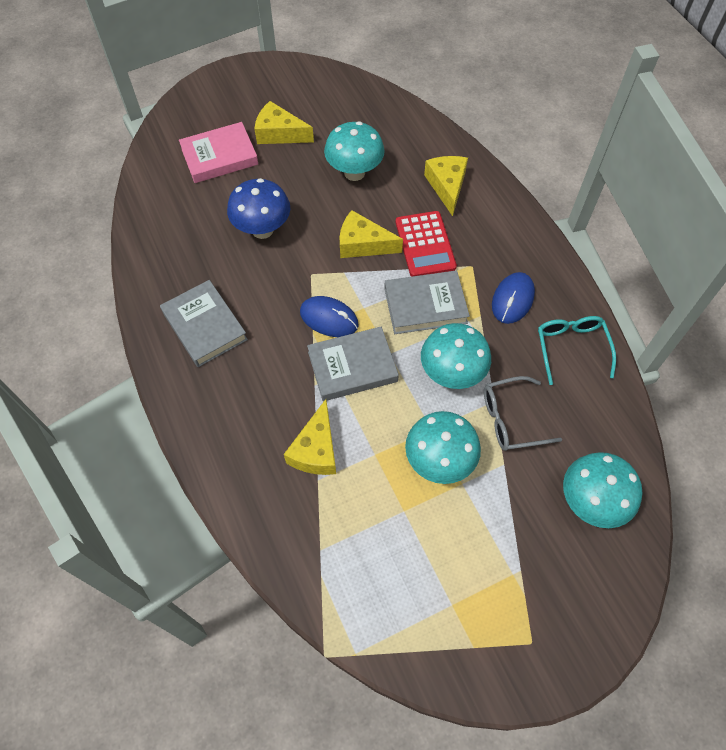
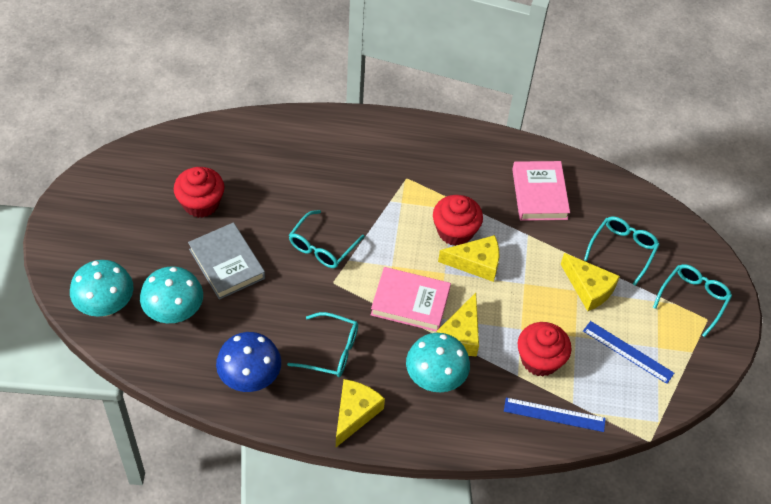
blue mouse: [300,296,359,337] [492,272,535,324] = 2 -> none = 0
blue ruler: none = 0 -> [504,398,606,432] [583,321,674,384] = 2
grey book: [160,280,248,367] [307,327,399,401] [384,270,470,334] = 3 -> [188,222,265,300] = 1
grey glasses: [484,376,562,451] = 1 -> none = 0
pink book: [179,122,258,183] = 1 -> [371,267,451,332] [512,161,570,221] = 2
red calculator: [396,211,457,277] = 1 -> none = 0
red cupcake: none = 0 -> [174,167,224,218] [433,195,483,246] [518,322,572,377] = 3
turquoise glasses: [538,316,616,385] = 1 -> [287,312,358,377] [289,210,365,268] [584,216,660,286] [653,264,732,337] = 4
turquoise mushroom: [324,121,385,181] [405,411,481,484] [421,323,491,389] [563,452,643,528] = 4 -> [70,260,133,317] [140,266,203,323] [406,333,470,392] = 3

